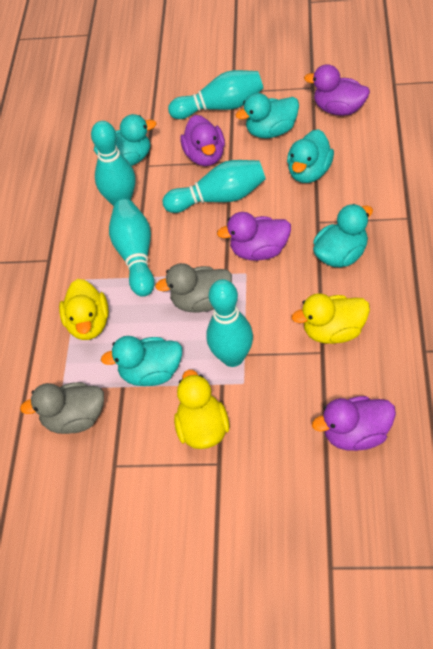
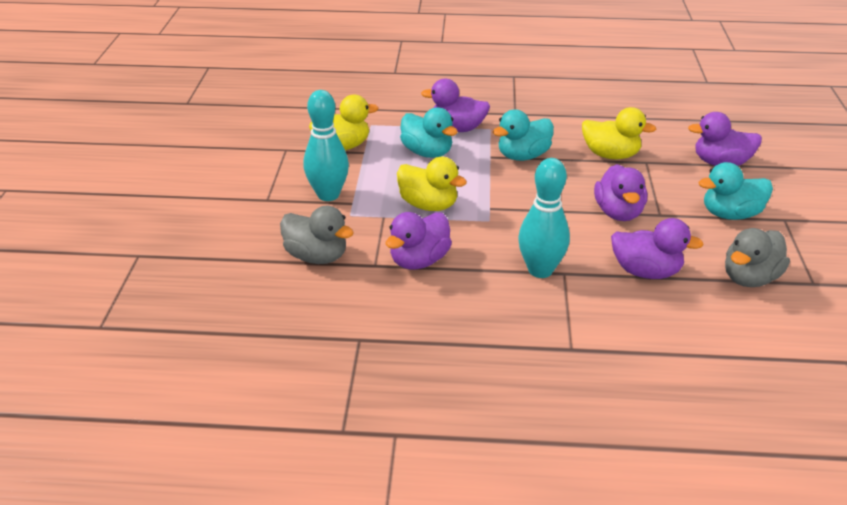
purple duck: [180,115,225,166] [217,212,291,261] [304,64,370,116] [312,396,396,451] = 4 -> [385,212,452,270] [421,79,490,132] [594,164,647,221] [611,218,704,279] [688,112,762,166] = 5
turquoise bowling pin: [91,121,135,206] [109,199,155,297] [163,160,266,213] [168,70,264,119] [206,279,253,367] = 5 -> [303,90,349,201] [518,158,570,278] = 2
turquoise duck: [94,114,156,166] [101,336,182,386] [236,93,299,138] [287,129,334,183] [313,204,373,267] = 5 -> [400,107,458,158] [493,109,554,161] [698,162,773,220] = 3

